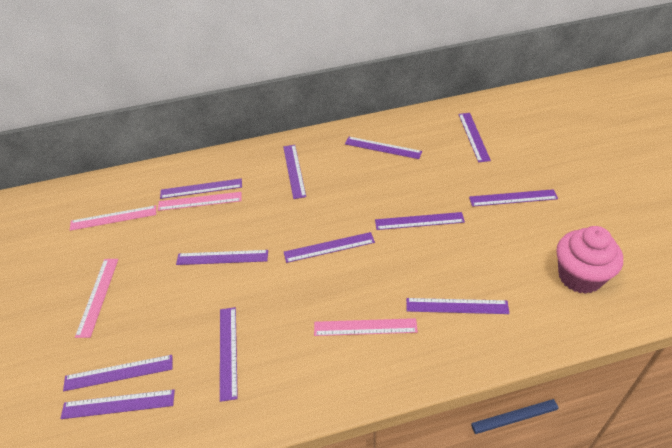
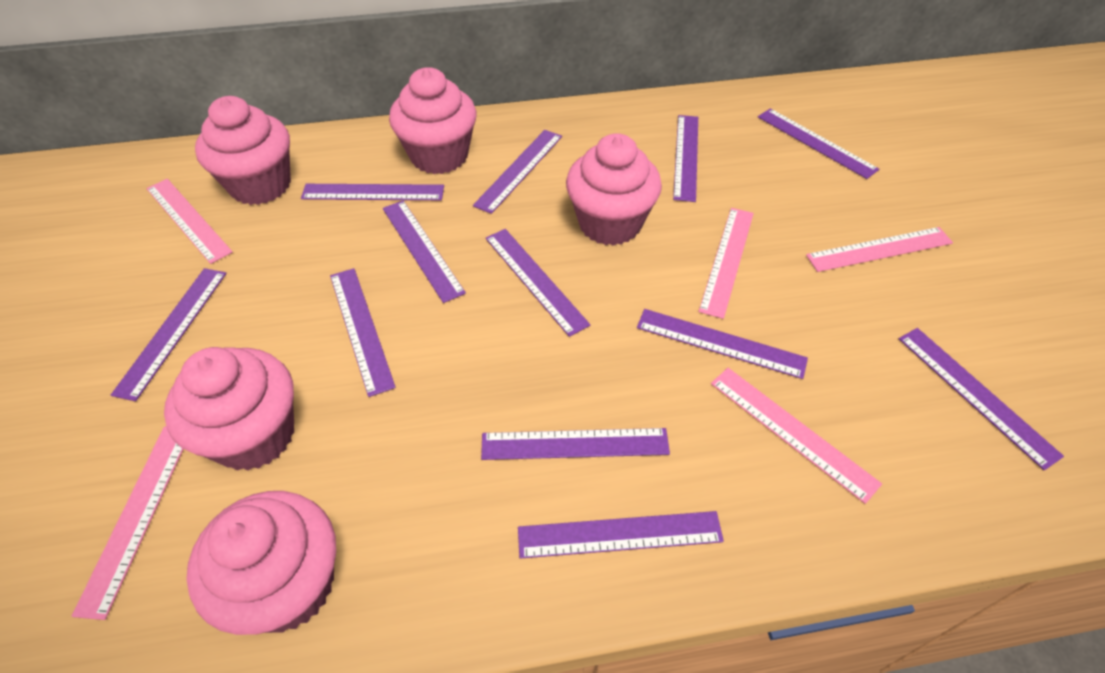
pink cupcake: [557,226,623,294] = 1 -> [164,347,294,471] [186,491,336,635] [195,96,291,205] [389,67,476,174] [566,133,662,246] = 5
pink ruler: [70,205,156,231] [75,259,118,338] [158,192,242,211] [314,318,418,336] = 4 -> [72,426,184,620] [146,179,233,264] [698,208,754,319] [711,368,882,504] [806,227,953,272] = 5

